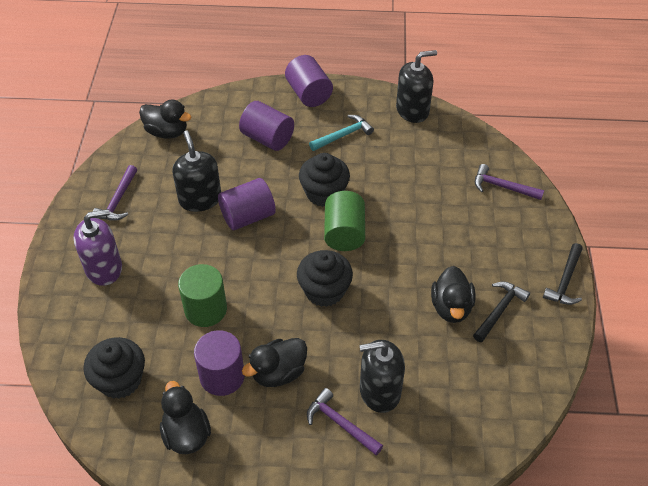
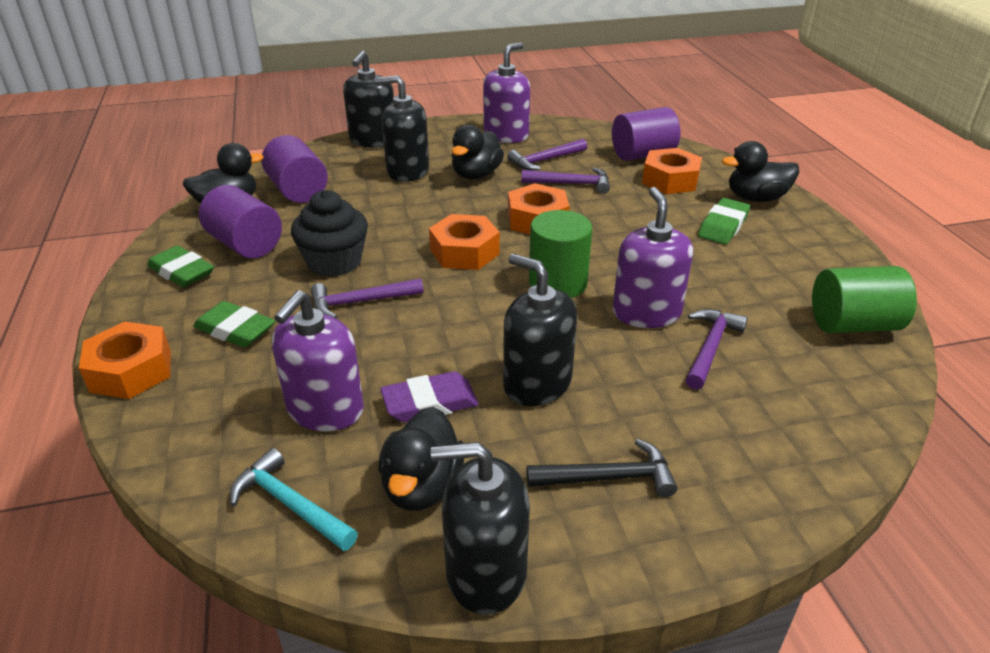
black cupcake: [83,337,145,399] [297,250,353,307] [299,153,350,207] = 3 -> [291,190,368,277] = 1
black hammer: [473,281,530,342] [543,243,583,305] = 2 -> [526,439,677,497] = 1
black soap dispenser: [172,131,221,212] [359,340,405,413] [396,50,437,123] = 3 -> [343,51,394,148] [375,75,429,182] [431,442,530,615] [503,254,577,406] = 4
green eraser: none = 0 -> [147,245,214,287] [193,301,275,347] [698,198,750,244] = 3
orange nut: none = 0 -> [79,321,171,399] [429,214,500,270] [508,183,570,234] [642,148,702,194] = 4
purple cylinder: [194,330,245,396] [218,178,276,230] [239,101,294,151] [285,55,333,107] = 4 -> [199,185,282,258] [261,135,328,203] [612,107,680,161] = 3
purple eraser: none = 0 -> [380,372,479,422] = 1
purple hammer: [93,165,137,221] [307,388,383,455] [475,164,544,200] = 3 -> [310,278,424,318] [507,139,587,170] [522,167,610,194] [685,309,748,390] = 4
purple soap dispenser: [73,209,122,286] = 1 -> [272,290,364,432] [483,43,530,143] [613,187,693,328] = 3

